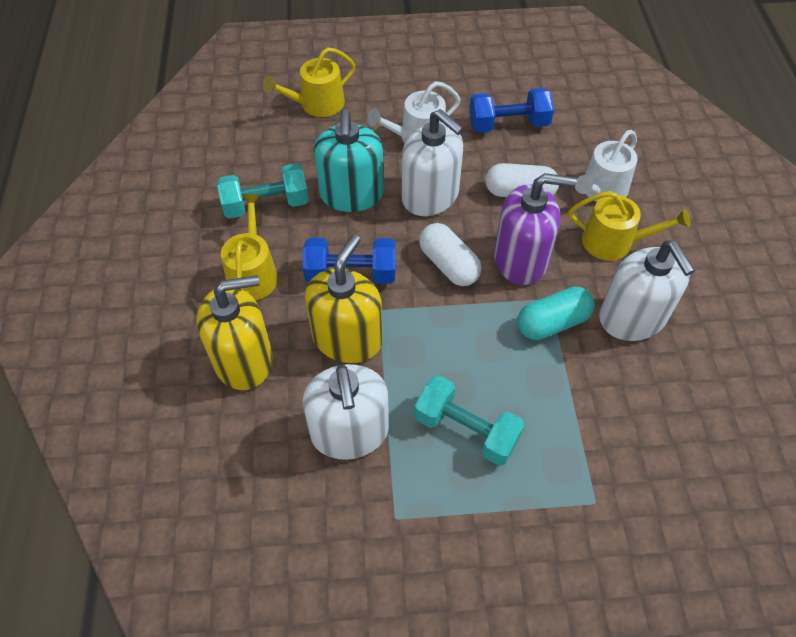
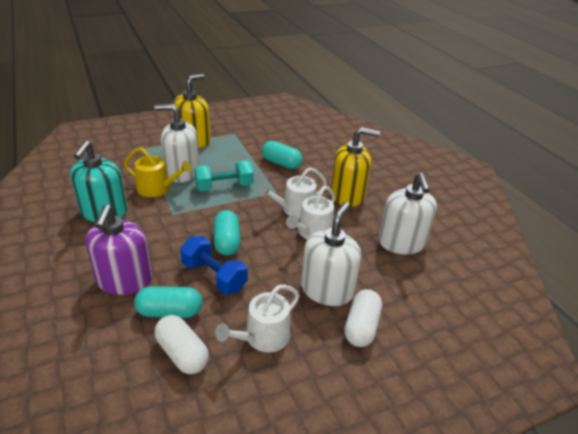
blue dumbbell: [303,238,396,284] [469,88,554,133] = 2 -> [180,236,248,295] = 1
turquoise capsule: [518,286,595,340] = 1 -> [134,286,202,318] [214,210,240,255] [262,141,303,169] = 3
turquoise dumbbell: [217,163,309,219] [414,375,525,466] = 2 -> [194,160,254,191] = 1
white watering can: [367,81,461,143] [575,130,637,202] = 2 -> [215,285,300,353] [259,167,327,219] [286,186,335,239] = 3
yellow watering can: [221,194,278,300] [263,47,355,117] [569,191,691,261] = 3 -> [124,147,192,197] = 1

